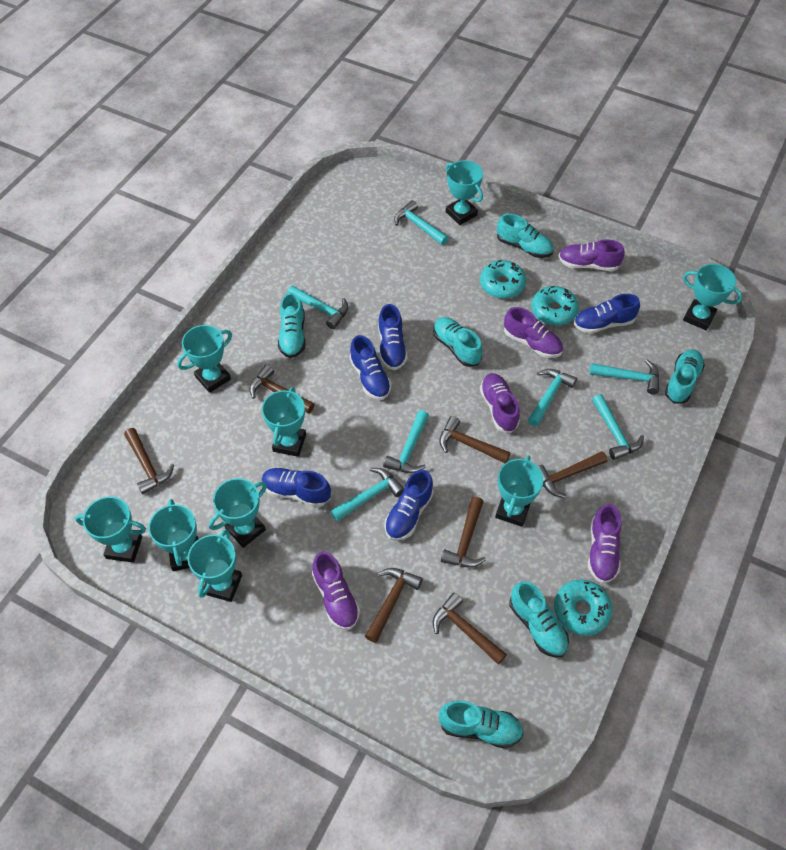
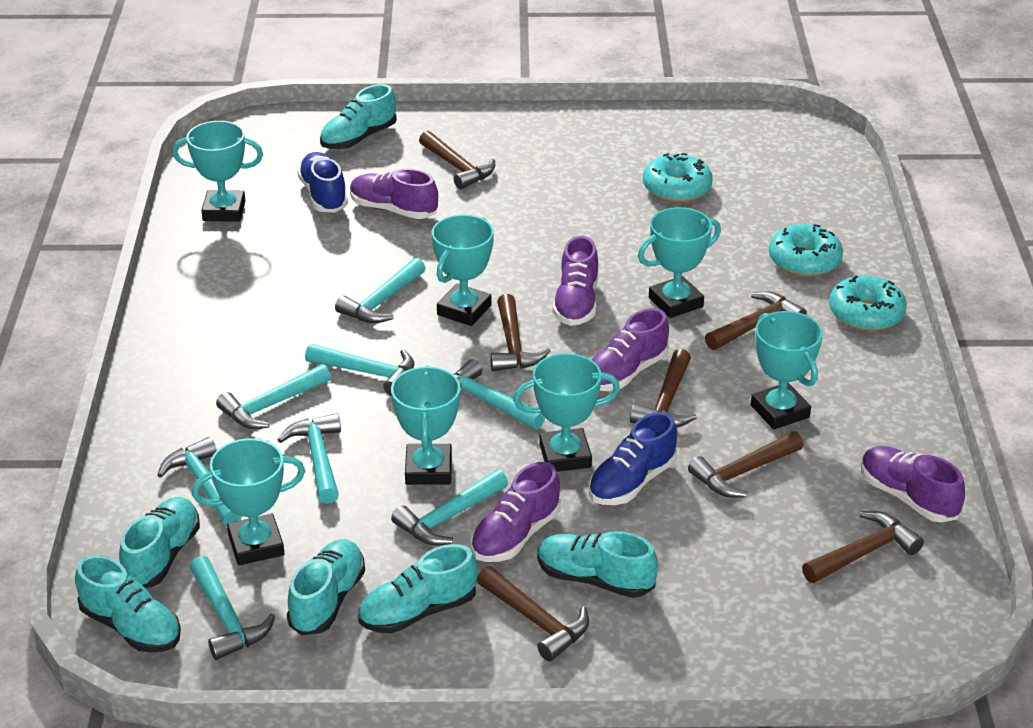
blue shoe: [262,468,331,507] [349,335,392,400] [378,304,408,370] [385,470,434,541] [574,294,640,334] = 5 -> [297,152,348,213] [589,412,677,505] = 2
turquoise hammer: [287,286,348,329] [330,468,404,521] [383,410,429,473] [394,200,448,245] [528,369,577,426] [589,360,659,395] [592,394,644,460] = 7 -> [157,437,242,526] [189,556,275,660] [216,364,331,429] [277,413,341,504] [305,344,414,396] [335,258,426,323] [391,469,508,546] [453,359,545,430] = 8
turquoise trophy: [75,497,146,563] [148,499,198,571] [177,325,232,393] [187,529,242,602] [209,478,267,548] [262,387,306,457] [446,160,483,225] [495,455,543,527] [683,264,743,330] = 9 -> [172,121,263,222] [192,438,305,565] [391,366,460,485] [432,215,494,326] [513,353,620,472] [638,207,721,318] [751,311,823,429] = 7

